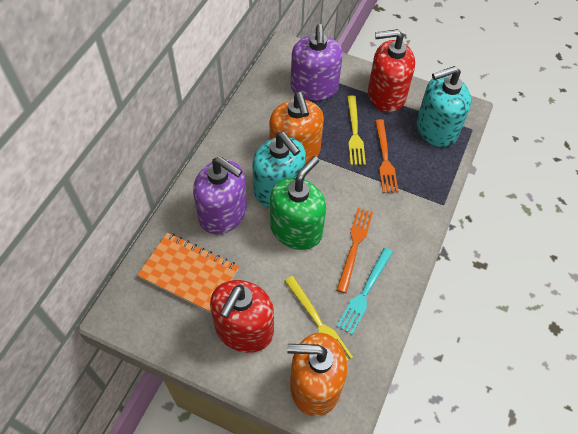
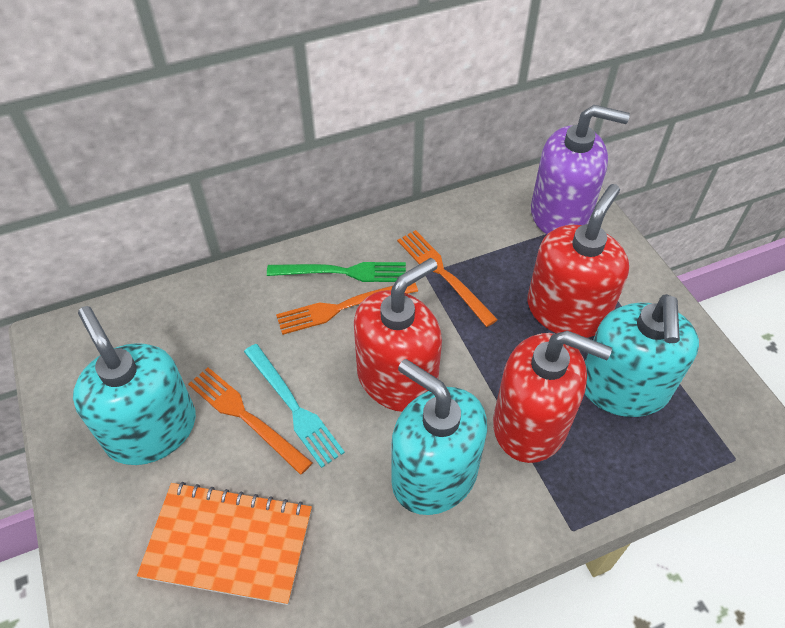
green fork: none = 0 -> [267,262,406,282] = 1
green soap dispenser: [270,156,326,250] = 1 -> none = 0
orange fork: [337,208,373,293] [375,119,398,193] = 2 -> [188,367,313,475] [276,283,418,335] [397,230,498,327] = 3
orange soap dispenser: [269,92,324,163] [287,333,347,417] = 2 -> none = 0
purple soap dispenser: [193,157,247,235] [291,24,343,101] = 2 -> [531,105,630,234] = 1
red soap dispenser: [210,280,274,353] [368,29,415,112] = 2 -> [354,258,442,412] [493,331,612,463] [527,184,629,338] = 3
turquoise soap dispenser: [252,132,306,207] [417,66,471,147] = 2 -> [73,306,196,465] [391,359,487,515] [585,294,699,417] = 3
yellow fork: [285,276,353,361] [347,95,366,165] = 2 -> none = 0

